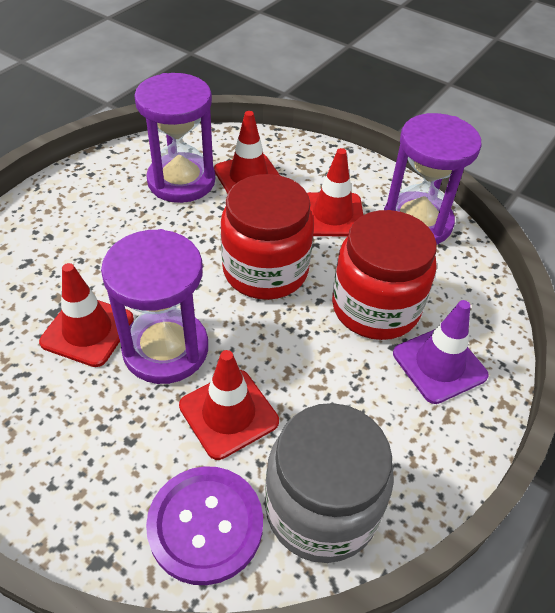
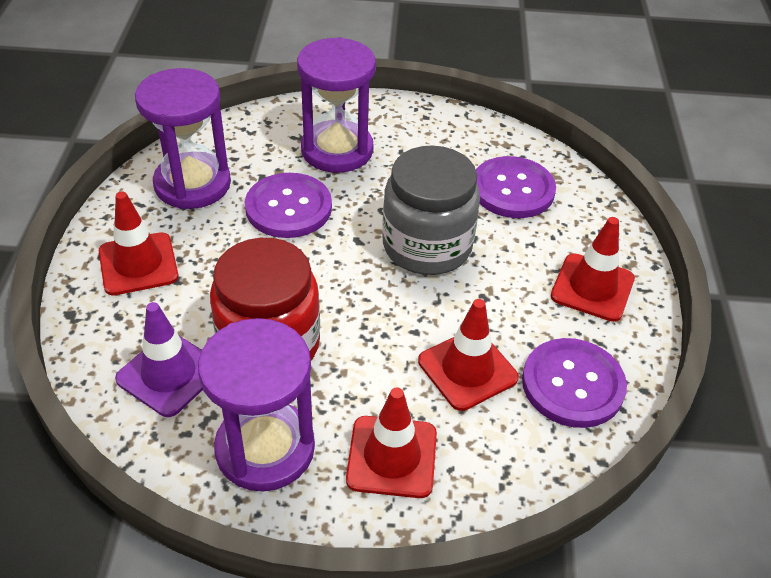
purple button: [146,466,263,585] = 1 -> [245,173,332,238] [476,156,556,218] [522,338,627,428] = 3
red jar: [221,174,314,300] [332,210,437,340] = 2 -> [210,238,320,361] = 1

